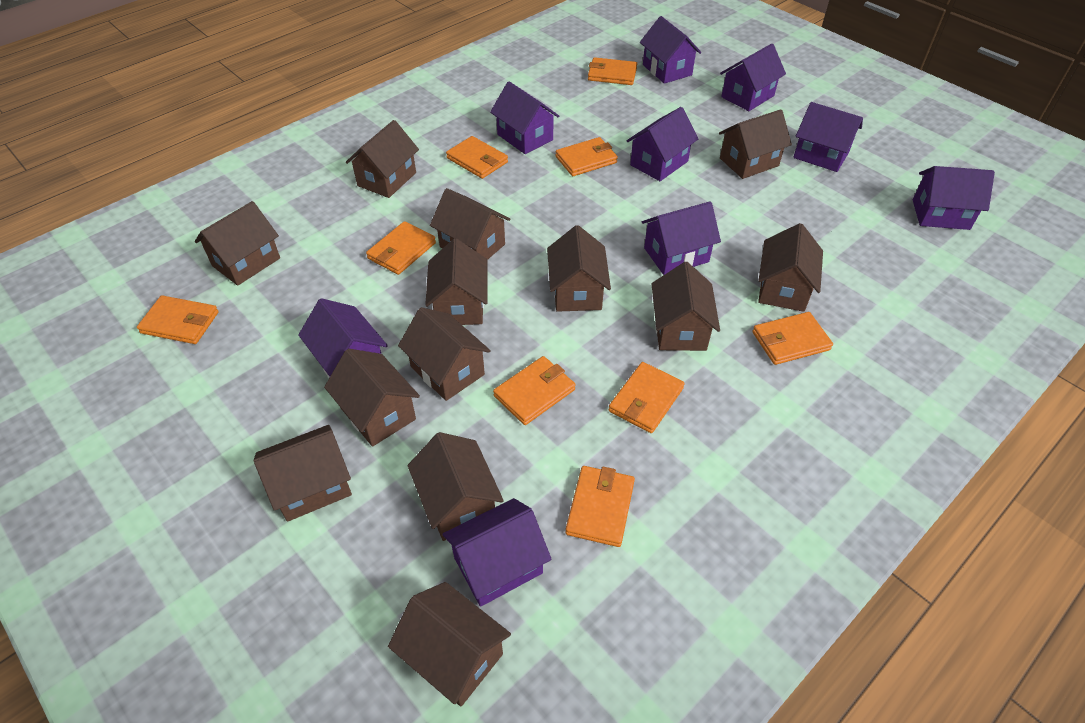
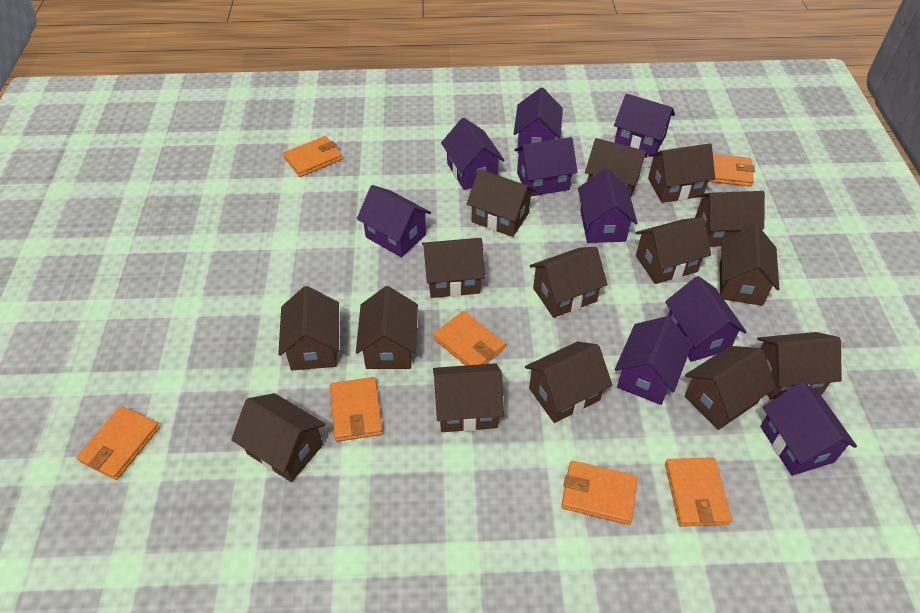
brown house: [195,201,280,286] [254,425,352,522] [324,348,420,447] [345,120,419,198] [388,582,511,706] [398,307,491,401] [408,432,504,541] [425,238,487,325] [430,188,510,260] [547,225,611,312] [652,262,720,351] [719,109,792,179] [758,223,823,312] = 13 -> [231,393,326,482] [278,286,339,370] [356,286,418,369] [422,238,485,298] [433,363,504,432] [467,169,536,237] [525,342,612,423] [530,247,608,318] [585,138,647,197] [635,217,711,284] [648,144,715,203] [685,346,776,430] [695,191,765,247] [720,225,779,306] [757,332,842,400] = 15
orange wallet: [137,295,219,344] [366,221,436,275] [446,136,508,179] [493,356,575,425] [555,137,618,176] [565,466,635,547] [588,57,637,85] [609,362,685,433] [752,312,833,365] = 9 -> [76,406,160,480] [283,136,343,177] [330,377,383,442] [433,311,505,366] [561,461,638,525] [665,457,732,527] [708,154,755,187] = 7

